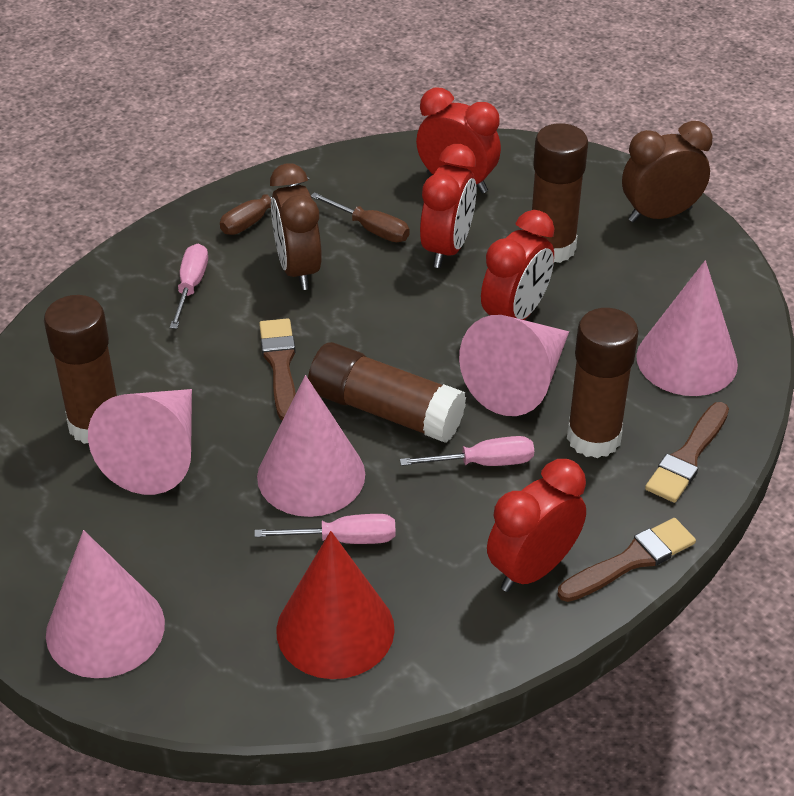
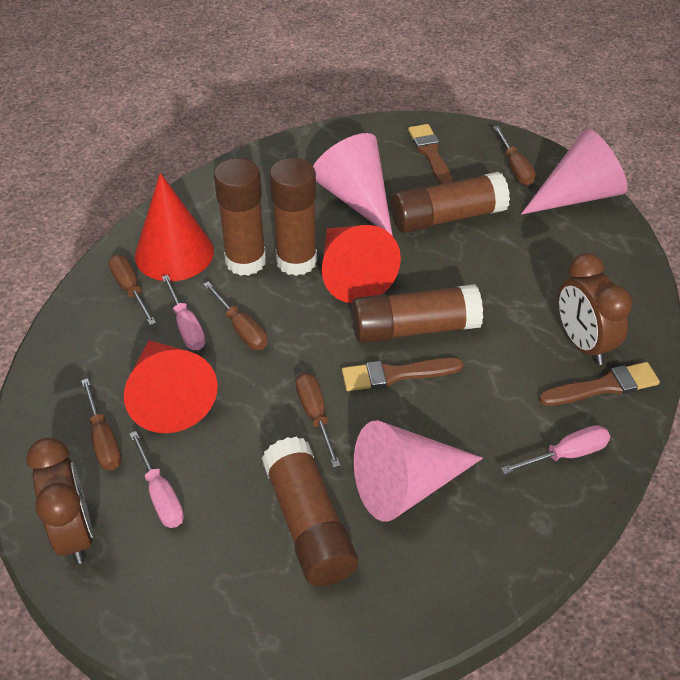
brown glue stick: [44,295,117,444] [308,342,466,443] [532,123,588,263] [567,308,639,458] = 4 -> [214,158,266,276] [262,436,358,587] [270,158,317,276] [352,284,483,343] [391,172,510,233] = 5
brown screwdriver: [220,177,310,235] [311,192,410,242] = 2 -> [81,378,121,470] [108,255,156,325] [203,281,268,350] [296,373,341,468] [493,126,535,185] = 5
pink cone: [46,530,165,678] [88,389,192,495] [257,375,365,517] [459,315,569,416] [636,260,738,396] = 5 -> [313,133,393,236] [354,420,483,522] [521,129,627,215] = 3
red clock: [416,88,501,194] [420,144,476,268] [481,210,555,320] [487,459,586,592] = 4 -> none = 0
red cone: [276,531,395,679] = 1 -> [124,340,218,433] [135,173,214,281] [322,225,401,303] = 3

